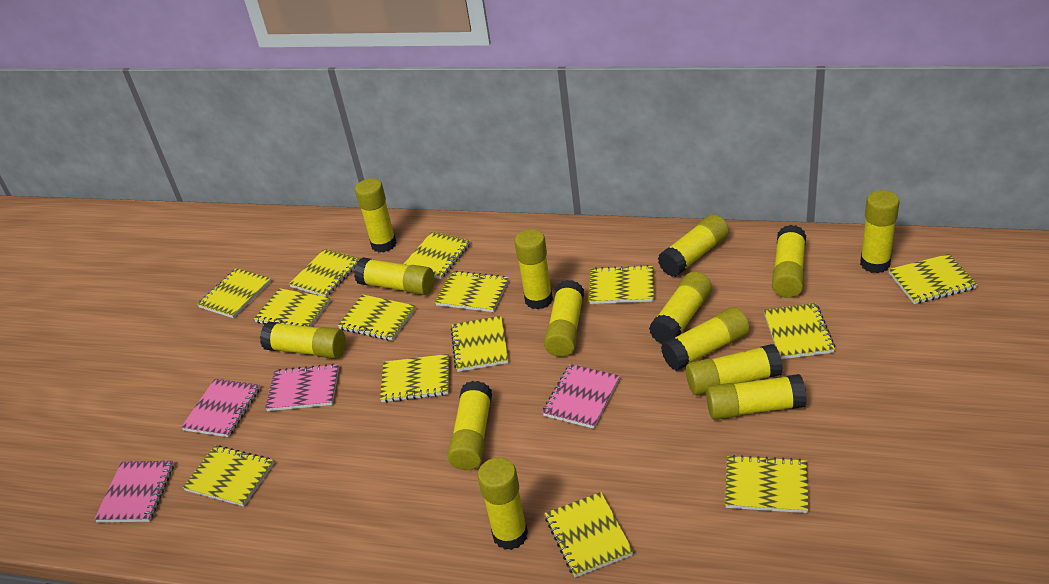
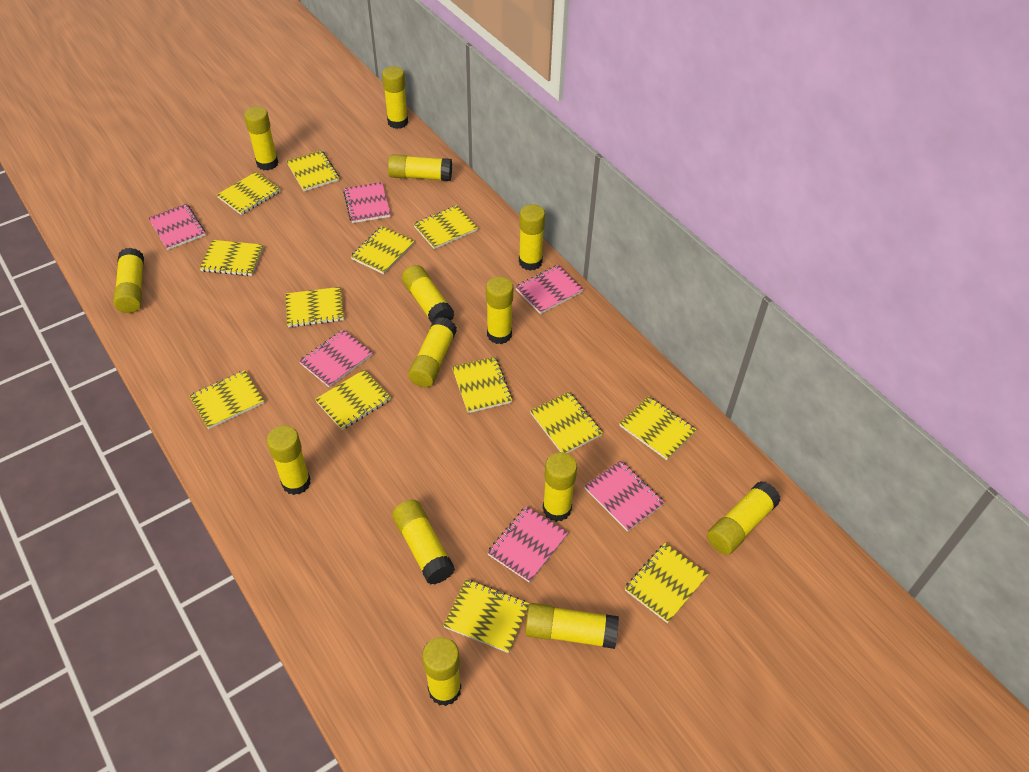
pink notebook: [94,461,174,523] [181,379,260,437] [265,364,339,411] [542,364,620,429] = 4 -> [148,204,206,250] [299,330,373,387] [343,182,391,223] [487,506,568,583] [515,265,584,314] [584,460,665,532] = 6
yellow notebook: [182,445,274,507] [197,268,271,318] [254,288,331,327] [289,249,360,297] [338,294,416,341] [380,354,449,403] [404,232,470,279] [435,271,509,312] [451,316,508,372] [545,492,634,578] [589,265,654,304] [725,455,809,513] [763,303,835,359] [888,254,978,304] = 14 -> [189,370,264,429] [199,240,264,276] [217,171,281,215] [286,150,339,191] [286,287,344,327] [315,369,391,430] [350,226,415,274] [414,205,478,249] [443,579,530,653] [452,357,512,413] [530,392,603,453] [619,396,696,460] [625,543,708,623] = 13

